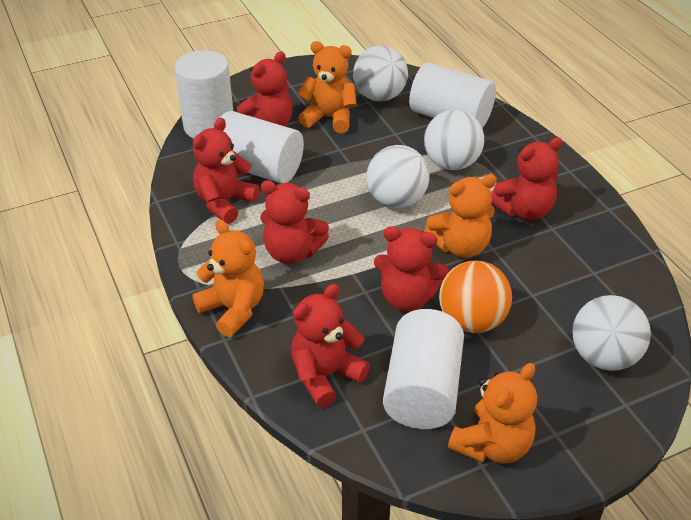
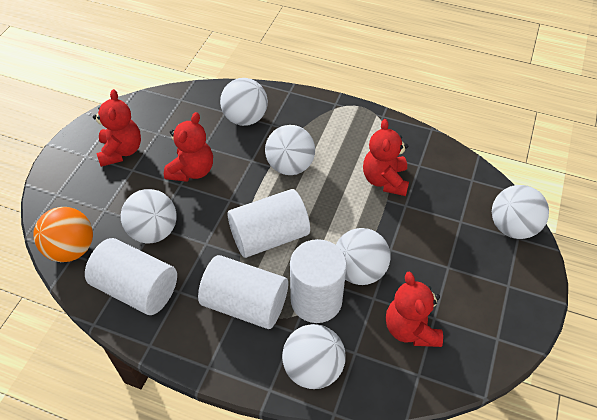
orange teddy bear: [192,219,264,337] [297,41,357,133] [424,174,497,258] [448,363,537,464] = 4 -> none = 0
red teddy bear: [193,118,259,224] [237,51,293,126] [260,180,329,264] [291,284,370,408] [374,227,449,311] [491,137,563,220] = 6 -> [93,89,141,167] [164,112,213,182] [363,119,409,196] [386,272,443,347] = 4
white ball: [353,46,408,101] [367,145,430,208] [424,110,484,170] [572,295,651,371] = 4 -> [121,189,177,244] [220,78,268,126] [265,125,315,175] [282,324,346,389] [336,228,390,285] [492,185,549,239] = 6

